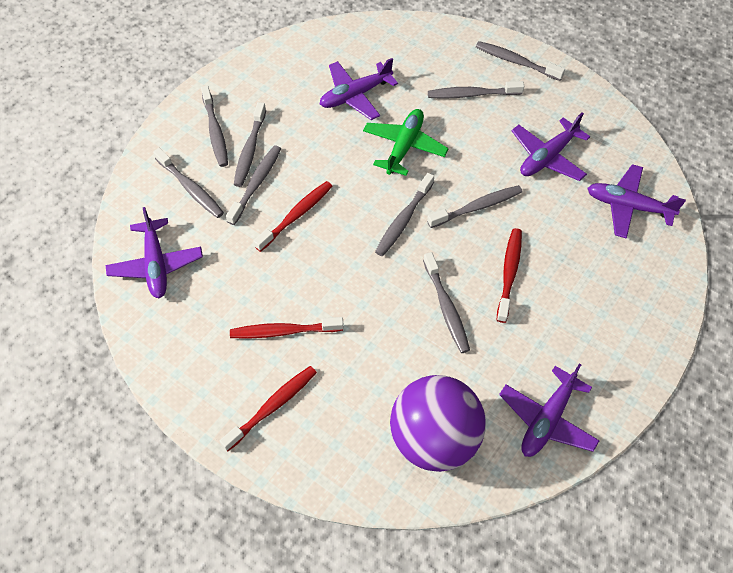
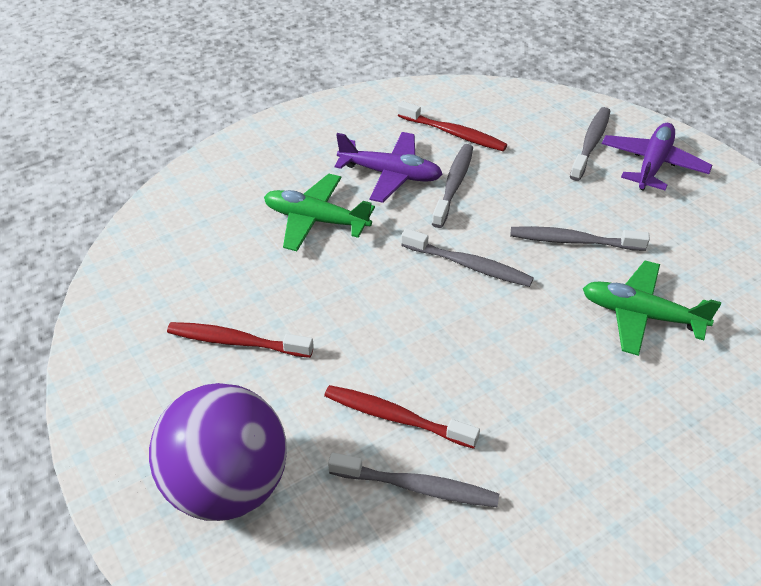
green plane: [363,109,449,176] = 1 -> [264,174,375,251] [583,261,721,356] = 2
grey toothbrush: [153,148,224,218] [201,85,228,167] [226,145,281,225] [234,102,266,187] [375,173,434,256] [423,252,470,353] [427,185,523,228] [428,81,524,99] [476,41,565,81] = 9 -> [328,453,499,507] [401,228,534,287] [432,144,473,228] [510,226,650,251] [570,107,610,181] = 5
purple plane: [106,207,203,298] [320,58,398,120] [499,364,600,457] [512,112,590,181] [587,164,686,239] = 5 -> [335,132,443,203] [602,123,713,191] = 2
red toothbrush: [220,366,317,451] [230,317,344,339] [253,181,333,252] [497,228,522,323] = 4 -> [167,322,314,358] [324,385,480,449] [398,101,507,151] = 3

